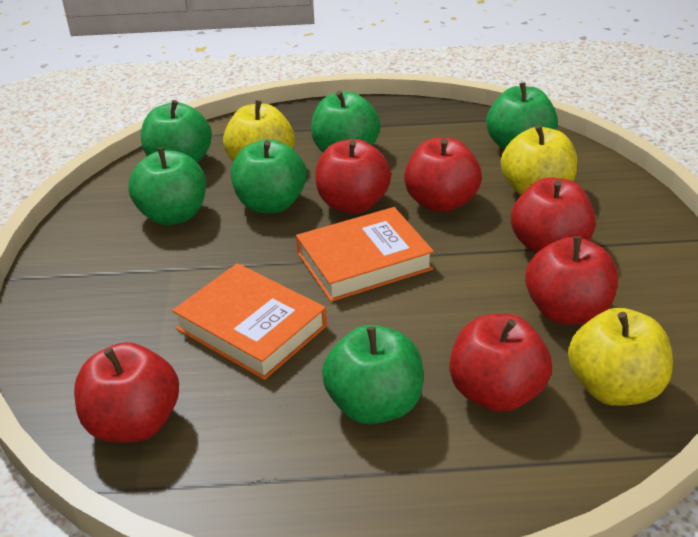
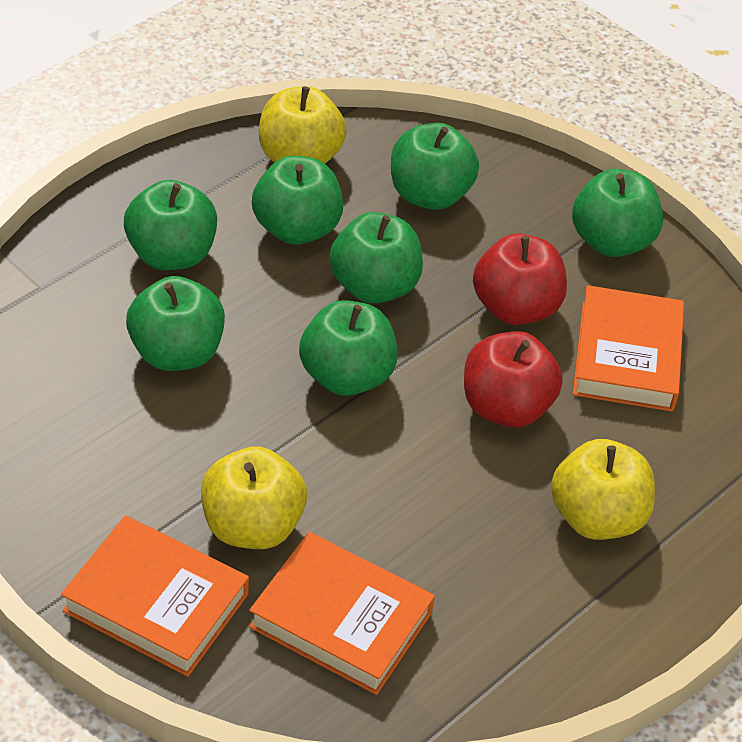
green apple: [129,148,206,225] [141,100,212,163] [231,139,306,213] [311,91,381,152] [322,325,423,424] [486,82,558,150] = 6 -> [124,180,217,270] [126,276,225,371] [252,156,343,245] [299,300,398,396] [329,212,423,304] [391,123,479,210] [572,169,663,257] = 7
orange book: [172,263,327,380] [296,207,434,302] = 2 -> [61,515,249,677] [249,532,435,695] [573,285,684,412] = 3
red apple: [74,342,179,443] [315,139,391,213] [404,138,482,212] [450,314,552,412] [511,177,596,254] [525,236,618,325] = 6 -> [464,331,563,427] [473,233,567,325] = 2

